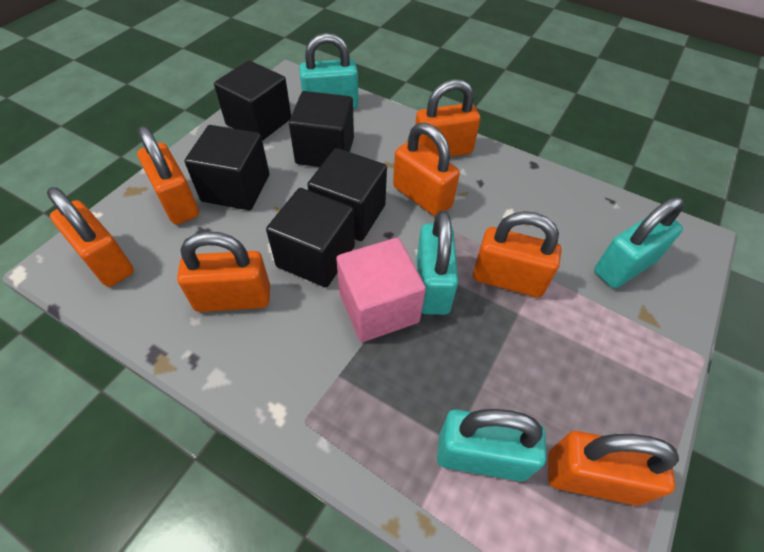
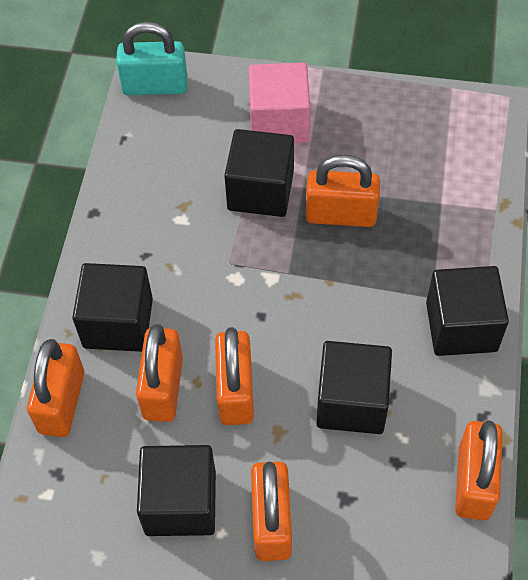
orange padlock: [47,187,134,287] [137,126,199,225] [177,231,270,312] [393,123,460,217] [415,79,481,157] [473,211,561,298] [548,431,679,506] = 7 -> [27,339,84,437] [136,324,183,422] [215,327,254,425] [251,462,292,561] [306,155,380,227] [455,420,503,520] = 6
turquoise padlock: [299,33,358,109] [417,211,458,315] [437,409,546,481] [594,197,684,288] = 4 -> [116,22,187,95] = 1

